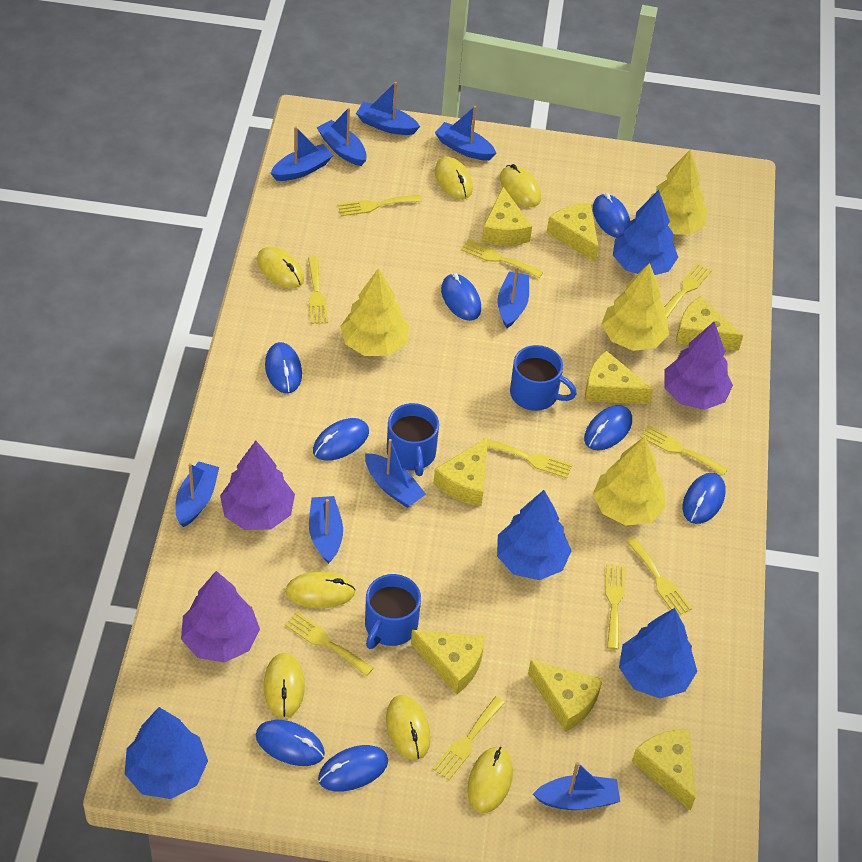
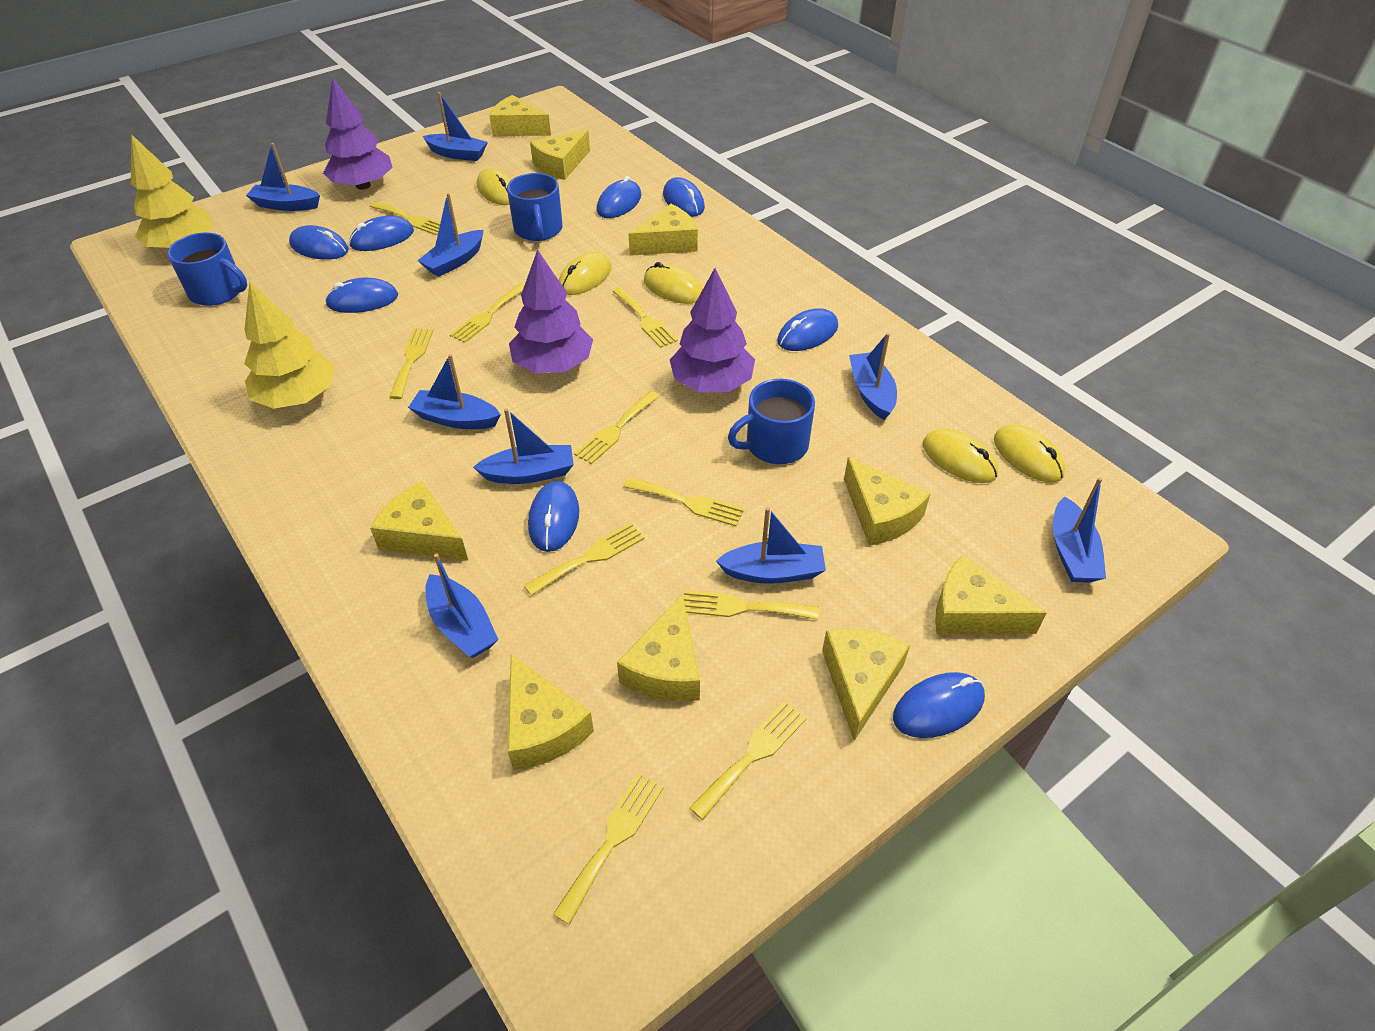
blue tree: [125,707,208,799] [497,490,571,580] [613,190,678,275] [619,608,697,699] = 4 -> none = 0
yellow cheese: [411,630,485,694] [433,437,488,506] [482,187,532,245] [528,660,603,732] [547,203,599,262] [585,351,653,404] [632,729,695,811] [676,296,743,351] = 8 -> [370,481,468,560] [489,95,551,136] [507,655,594,770] [530,130,590,180] [617,594,700,702] [629,204,698,256] [822,629,910,741] [844,457,931,546] [935,555,1047,634] = 9
yellow mouse: [257,246,304,288] [264,653,305,718] [285,571,356,608] [386,695,431,760] [435,157,473,200] [467,746,513,813] [500,164,541,207] = 7 -> [477,168,512,205] [559,252,612,295] [644,262,703,304] [923,429,998,483] [994,424,1065,482] = 5
yellow tree: [340,268,409,356] [593,436,666,526] [601,263,669,351] [648,150,707,235] = 4 -> [131,134,213,248] [244,282,335,409] = 2

